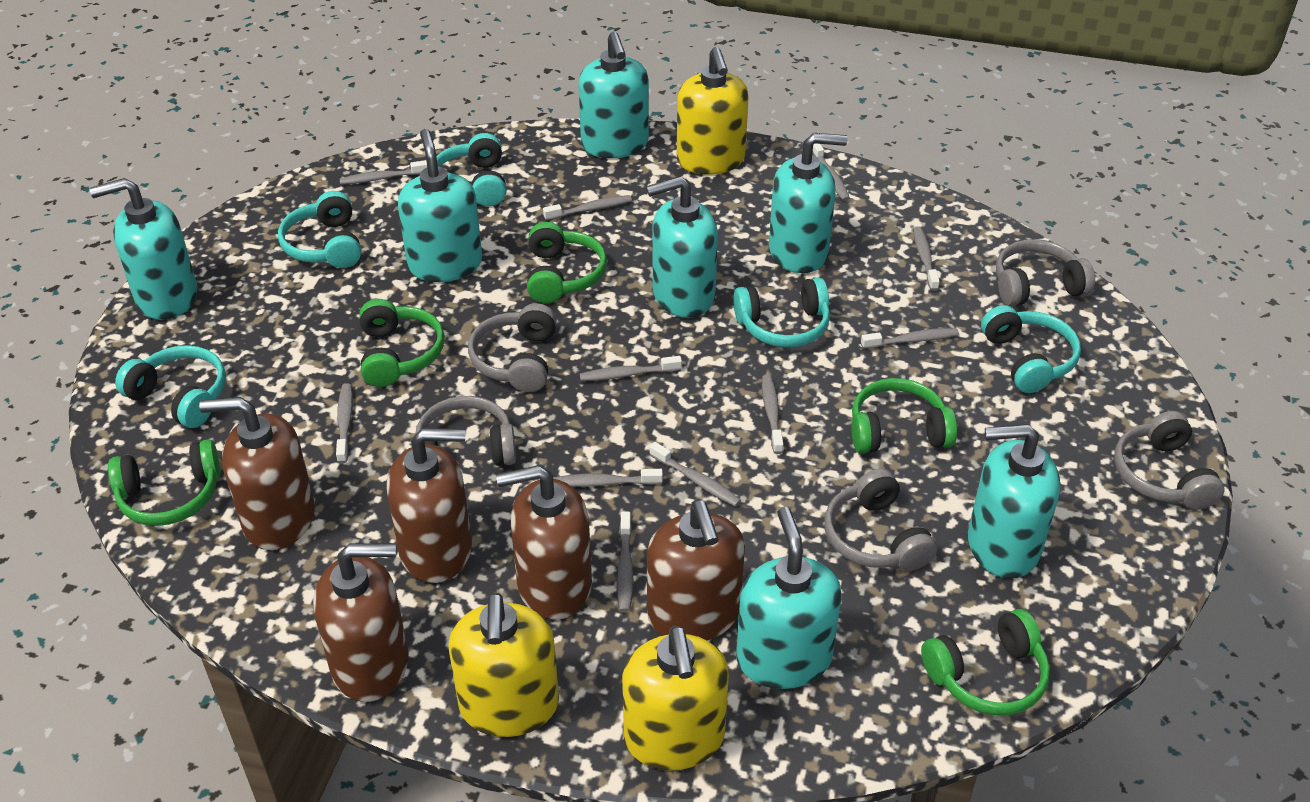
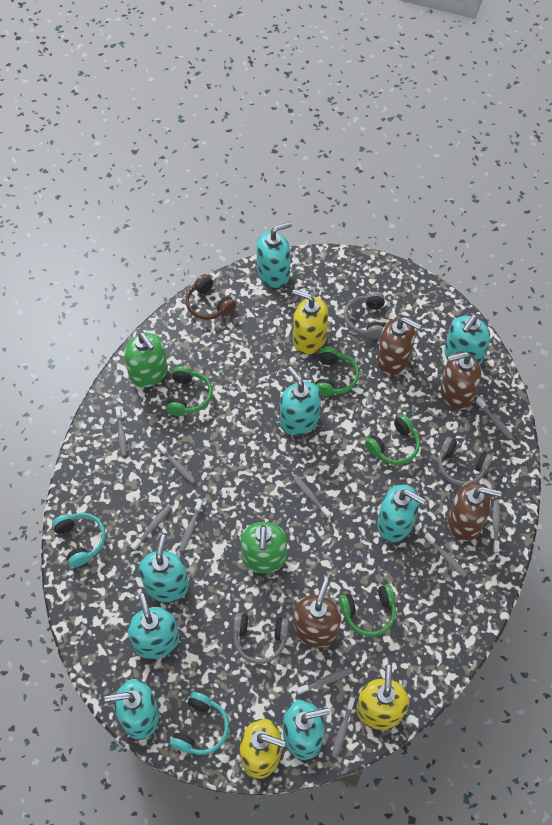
brown headphones: none = 0 -> [186,274,236,320] = 1
brown soap dispenser: [199,397,315,550] [313,543,409,702] [387,428,472,583] [496,465,592,620] [647,500,745,640] = 5 -> [293,581,341,647] [377,317,421,375] [440,352,481,410] [448,482,501,541] = 4
green headphones: [108,439,221,526] [359,299,445,387] [527,222,607,303] [852,378,957,454] [921,609,1050,715] = 5 -> [166,366,212,416] [315,347,359,397] [339,584,396,637] [365,415,420,465] = 4
green soap dispenser: none = 0 -> [124,332,168,387] [240,522,287,573] = 2
grey headphones: [413,396,516,466] [468,303,557,392] [824,468,937,571] [996,239,1095,306] [1114,411,1224,510] = 5 -> [233,613,289,664] [344,292,385,339] [438,437,493,486] = 3
grey toothbrush: [336,384,353,464] [340,160,427,185] [543,195,632,220] [553,469,663,487] [580,356,682,381] [617,512,633,612] [649,442,741,507] [762,375,784,454] [812,143,850,201] [861,328,959,349] [913,226,940,291] = 11 -> [116,407,127,456] [131,506,170,550] [157,443,196,484] [179,499,203,552] [293,476,331,518] [296,667,353,695] [332,697,355,758] [424,533,467,577] [476,397,513,439] [492,501,500,553] = 10
turquoise headphones: [115,345,226,428] [278,191,361,268] [436,133,507,206] [733,278,830,347] [981,305,1081,393] = 5 -> [52,513,105,568] [170,692,229,755] = 2
turquoise soap dispenser: [90,178,197,320] [398,129,482,282] [578,31,649,158] [646,176,718,318] [736,507,842,689] [769,133,848,273] [968,424,1060,578] = 7 -> [105,679,159,740] [128,593,179,659] [139,535,189,602] [257,221,292,288] [280,366,321,436] [283,700,330,760] [377,484,425,542] [444,314,490,365] = 8

